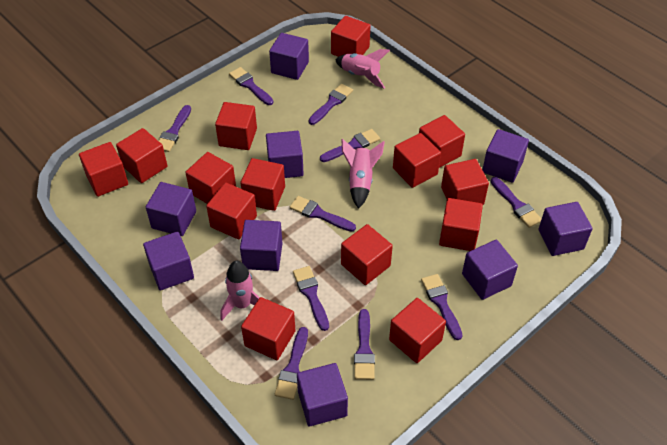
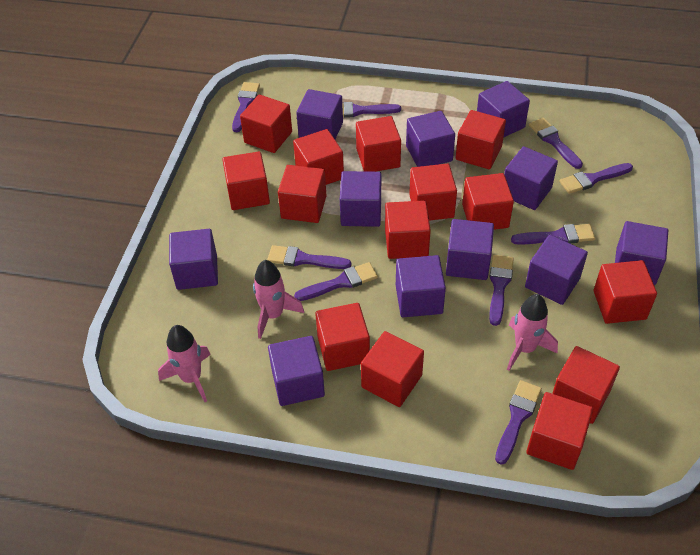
purple brush: [159,105,191,152] [229,67,273,105] [275,327,308,400] [290,196,356,232] [293,266,329,331] [309,84,353,125] [320,129,380,162] [354,309,375,380] [421,274,463,340] [490,177,542,228] = 10 -> [232,82,260,132] [267,245,351,269] [294,262,378,301] [342,102,401,118] [489,255,514,326] [495,380,542,465] [511,224,595,245] [529,118,583,169] [560,163,633,194] = 9
purple cube: [143,232,194,290] [146,182,196,236] [240,220,282,271] [266,131,304,178] [269,33,309,80] [297,363,348,427] [462,240,518,300] [482,129,529,183] [539,202,593,256] = 9 -> [169,229,218,290] [268,336,325,406] [296,89,343,139] [340,171,381,227] [396,255,446,317] [406,111,455,167] [446,219,494,280] [477,81,530,138] [504,146,558,210] [525,235,588,305] [615,221,668,285] = 11

